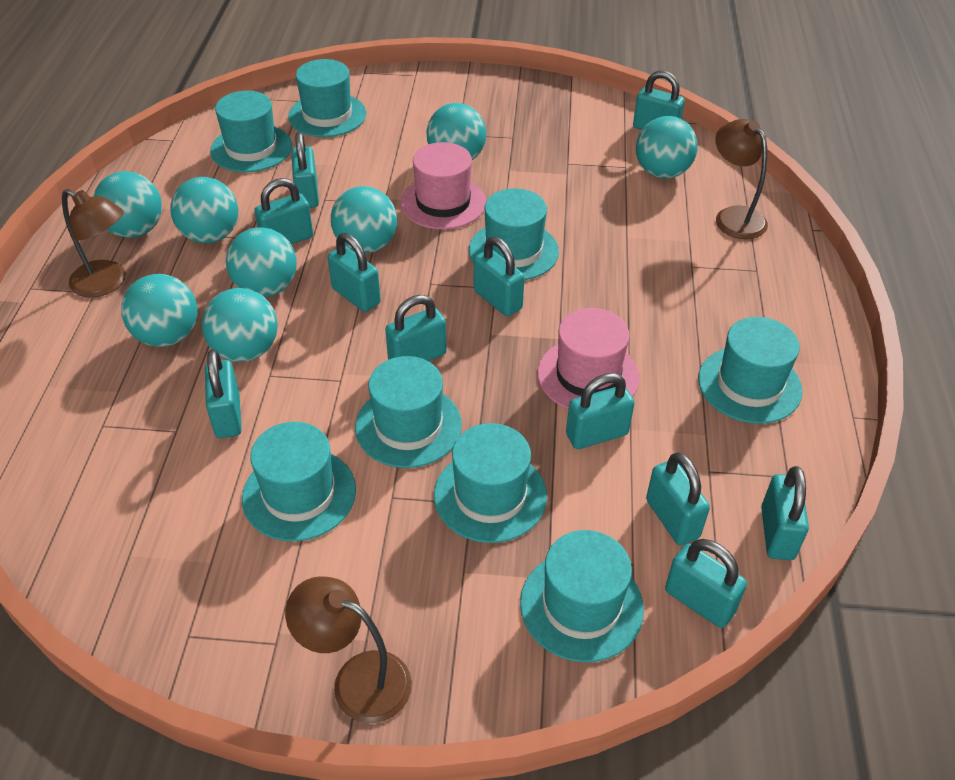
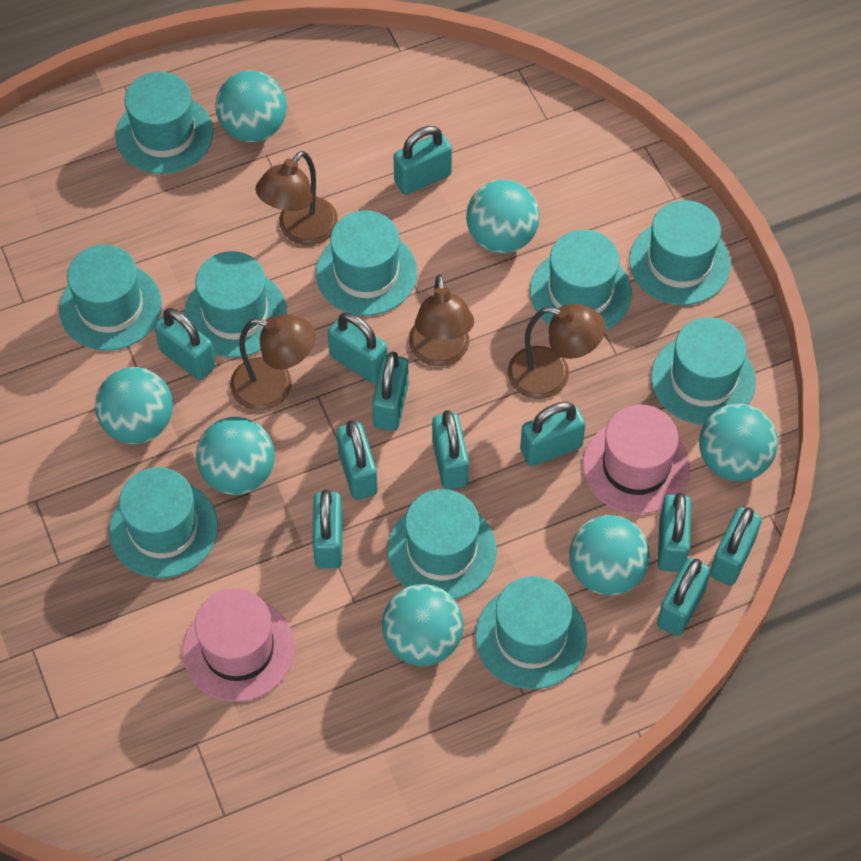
brown lamp: [62,189,125,298] [285,576,412,723] [716,119,768,239] = 3 -> [230,314,316,411] [256,151,338,245] [409,274,474,366] [508,304,606,399] = 4
turquoise ball: [94,171,162,238] [121,274,198,347] [170,177,238,243] [202,288,278,362] [226,227,297,297] [331,186,397,253] [426,103,486,160] [636,116,698,179] = 8 -> [95,367,173,444] [196,417,275,495] [215,70,287,142] [382,584,463,666] [466,180,540,253] [569,515,650,595] [699,404,778,481] = 7
turquoise hat: [210,91,292,172] [242,422,356,541] [288,59,366,137] [355,356,462,468] [434,423,547,543] [469,188,559,280] [520,530,644,662] [698,317,803,424] = 8 -> [59,245,162,351] [109,467,218,578] [116,72,213,174] [184,251,287,358] [316,210,417,316] [387,489,497,599] [475,576,587,689] [530,230,632,331] [629,200,731,305] [651,317,756,425] = 10

